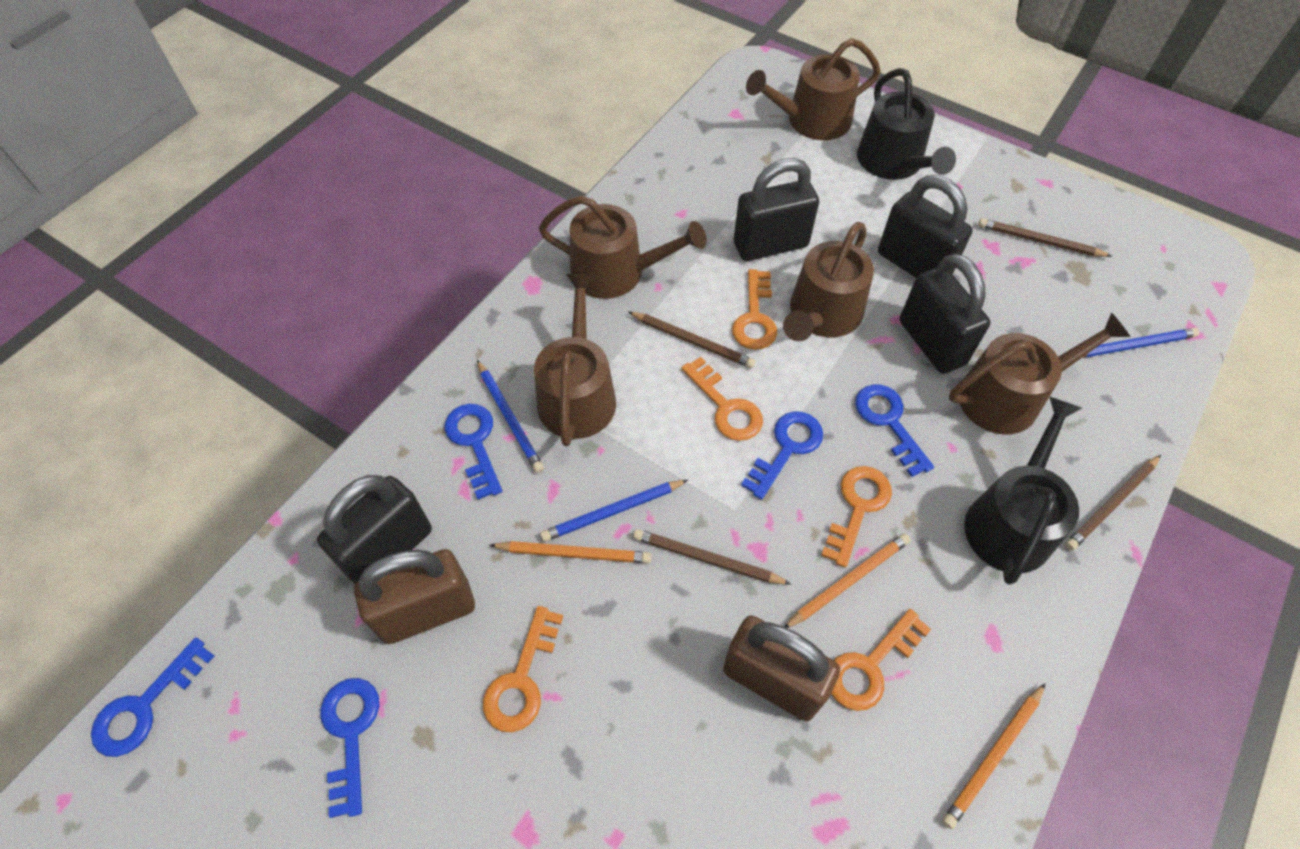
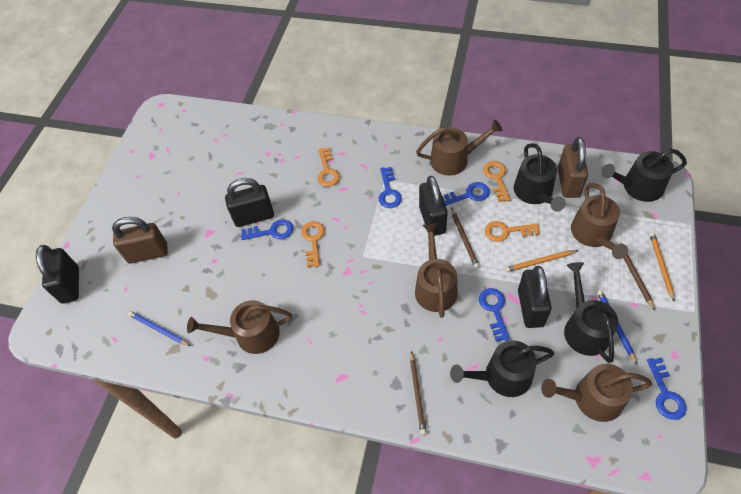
black watering can: [857,68,956,180] [964,396,1082,585] = 2 -> [450,340,554,397] [514,143,566,212] [564,262,618,363] [601,149,687,202] = 4
blue pencil: [477,360,544,473] [540,480,688,542] [1084,328,1199,358] = 3 -> [128,311,191,346] [597,290,637,365] = 2
brown pencil: [629,312,755,368] [633,529,791,584] [978,218,1112,257] [1065,455,1161,551] = 4 -> [410,351,426,435] [451,208,479,269] [617,242,655,311] = 3
orange key: [483,606,563,732] [681,357,763,441] [732,269,777,350] [821,466,892,567] [831,609,931,711] = 5 -> [301,221,325,267] [317,147,340,187] [483,161,511,202] [485,221,540,242] = 4
orange pencil: [489,541,652,563] [784,533,911,628] [942,683,1046,829] = 3 -> [505,250,578,272] [649,232,675,301] = 2

